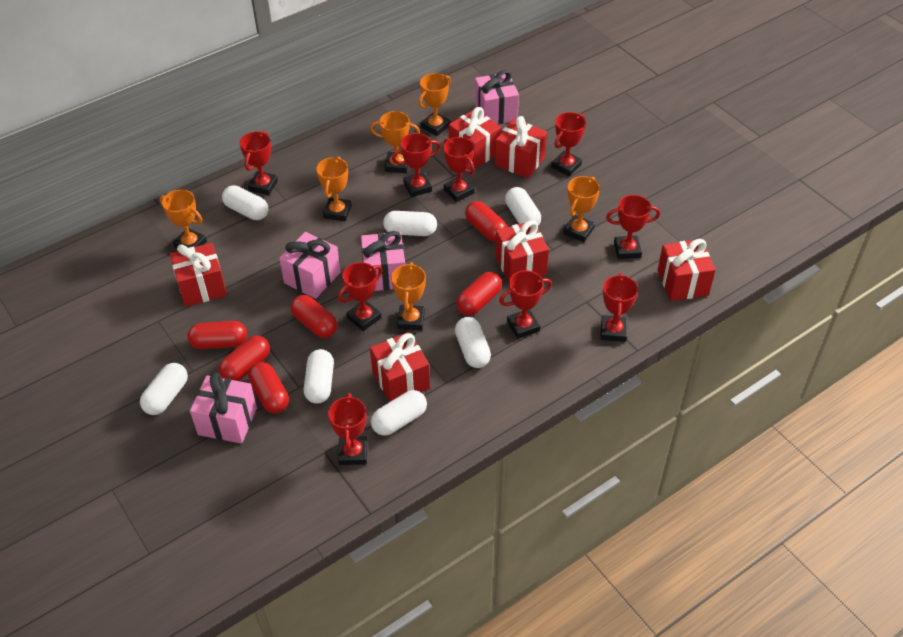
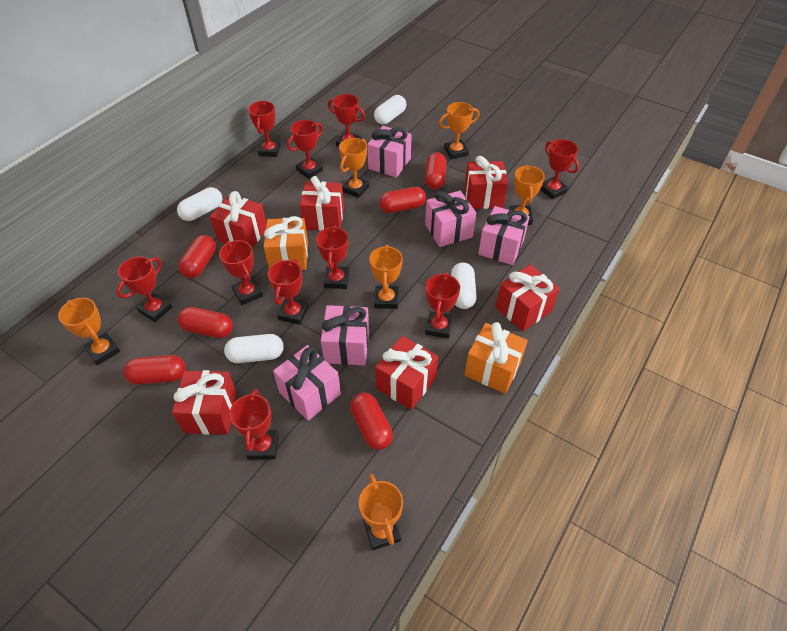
orange gift: none = 0 -> [263,216,308,270] [464,322,528,394] = 2
pink gift: [190,373,257,444] [279,232,341,299] [361,231,405,291] [475,70,519,124] = 4 -> [273,345,341,421] [321,305,369,365] [367,126,412,178] [425,191,476,247] [478,206,530,265] = 5
red trophy: [239,131,278,195] [328,393,367,465] [338,262,382,331] [392,133,440,197] [443,137,475,202] [499,270,552,339] [551,112,586,176] [600,273,638,342] [606,195,660,259] = 9 -> [116,256,172,322] [219,240,263,305] [229,389,278,460] [248,101,281,157] [268,259,308,325] [287,120,323,179] [316,226,349,289] [328,94,365,147] [425,272,460,339] [540,139,579,199] = 10
white capsule: [140,363,188,415] [222,185,268,220] [304,349,334,404] [371,390,427,436] [383,211,437,236] [455,317,491,368] [505,187,541,226] = 7 -> [177,187,223,221] [224,334,284,363] [374,95,406,124] [451,262,477,309] = 4

